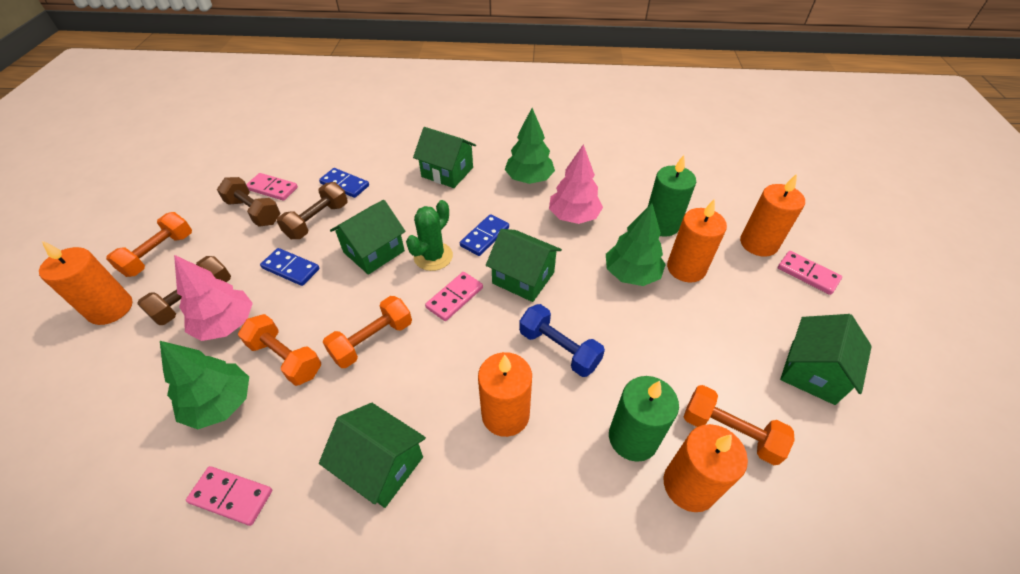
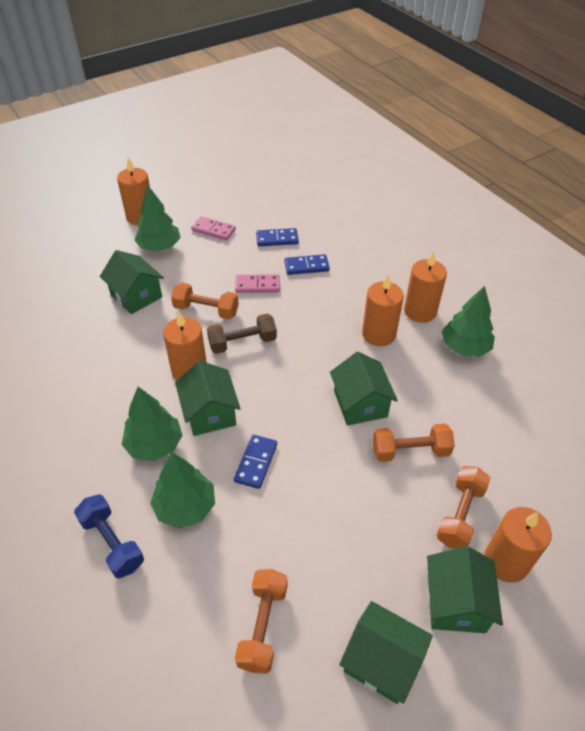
brown dumbbell: [137,256,231,325] [217,177,280,227] [277,182,348,239] = 3 -> [207,314,277,354] = 1
green cactus: [406,200,453,271] = 1 -> none = 0
green candle: [609,376,679,462] [648,155,696,237] = 2 -> none = 0
green tree: [160,341,249,429] [505,108,555,184] [606,203,666,286] = 3 -> [122,387,182,461] [134,185,181,251] [150,452,215,529] [442,286,495,357] = 4
pink domino: [186,466,272,526] [246,173,298,201] [425,272,483,321] [778,251,842,295] = 4 -> [191,216,236,241] [235,274,280,293] = 2
pink tree: [174,255,253,341] [549,144,603,224] = 2 -> none = 0

